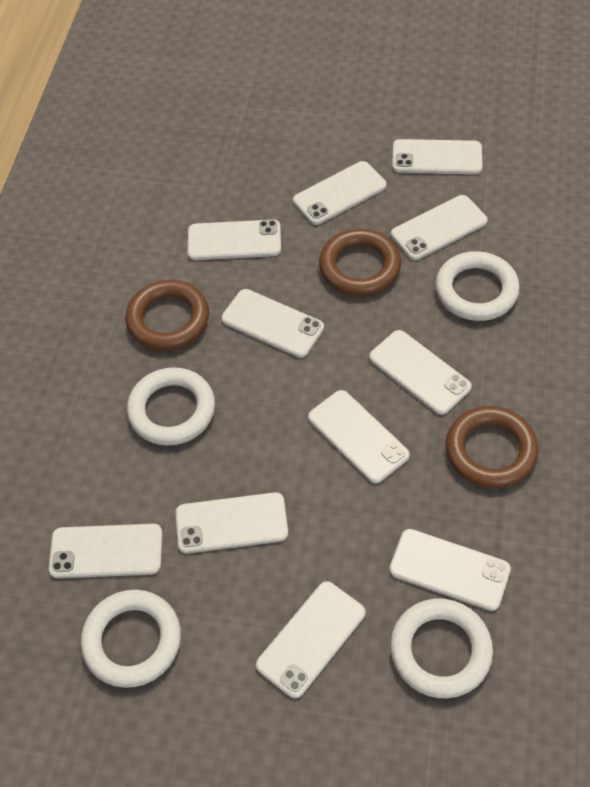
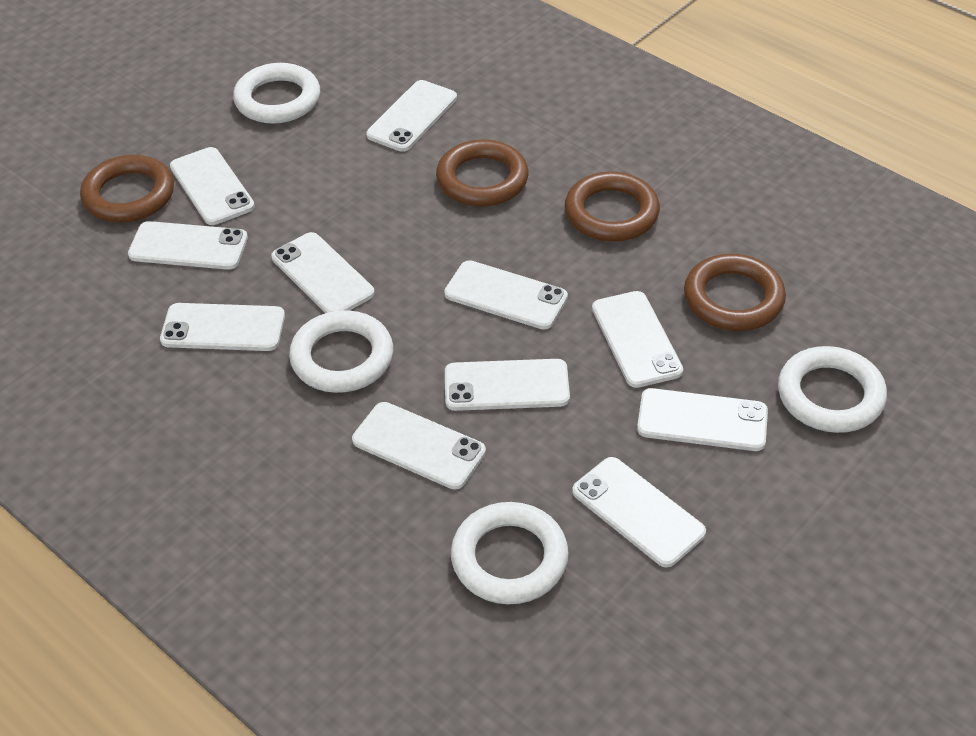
brown ring: [125,280,209,351] [319,229,401,296] [446,406,539,488] = 3 -> [80,155,174,223] [436,139,528,207] [565,172,660,242] [684,254,786,331] = 4

